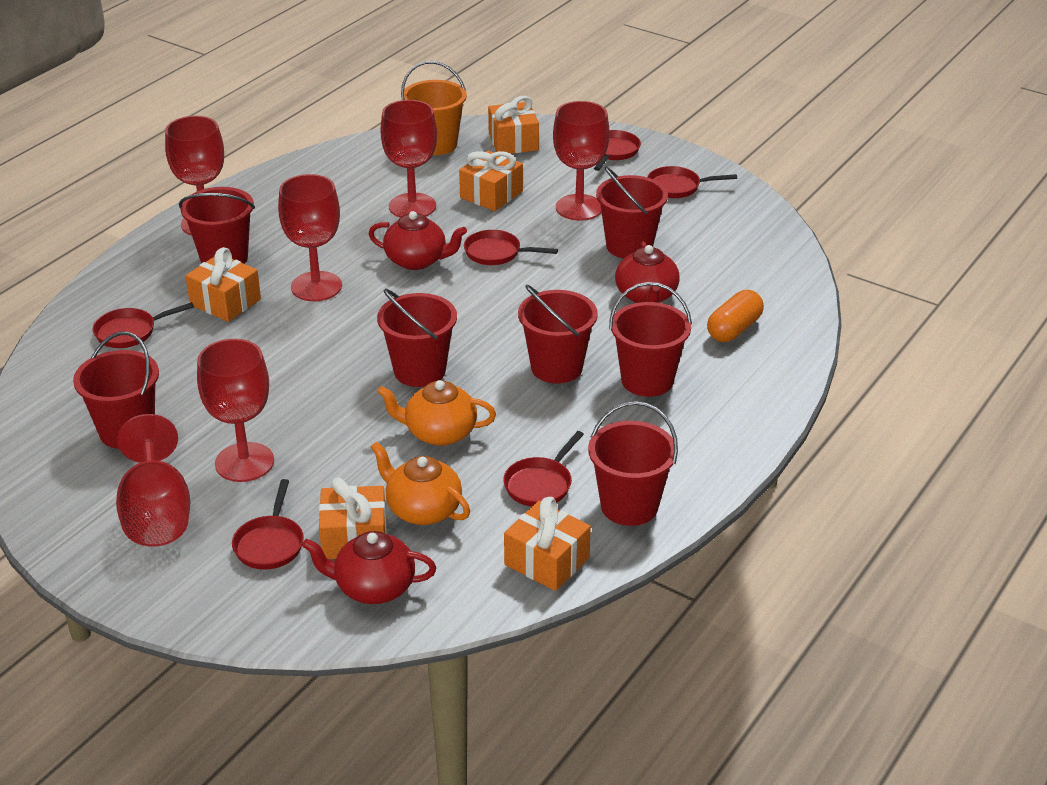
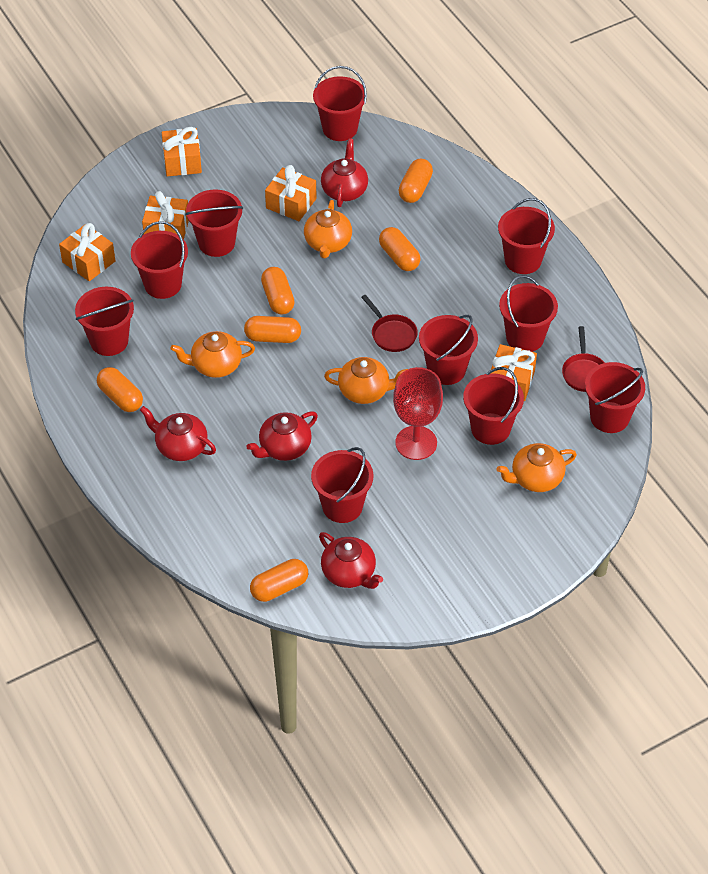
orange bucket: [401,61,467,155] = 1 -> none = 0
orange capsule: [707,290,764,342] = 1 -> [97,367,143,412] [244,316,301,343] [250,559,308,602] [261,267,295,315] [379,227,421,271] [398,159,433,203] = 6
orange teapot: [371,442,470,525] [377,380,496,446] = 2 -> [170,331,255,378] [304,200,352,258] [324,357,407,404] [497,443,577,492] = 4
red bucket: [73,332,159,449] [179,187,255,264] [377,289,457,387] [518,285,598,383] [588,401,678,526] [596,167,668,258] [609,282,692,397] = 7 -> [75,287,134,356] [131,221,188,299] [185,189,243,257] [311,447,374,523] [313,66,367,141] [419,315,478,385] [463,367,524,445] [498,198,555,274] [499,275,558,352] [585,362,645,433] = 10
red goblet: [116,414,190,546] [165,116,224,236] [197,339,274,482] [278,174,342,301] [380,100,437,218] [553,101,609,221] = 6 -> [393,367,443,460] = 1
red pan: [93,302,194,348] [232,479,304,570] [464,230,558,265] [503,431,584,507] [594,130,641,171] [647,166,737,198] = 6 -> [361,295,418,352] [562,326,605,392] = 2
red teapot: [302,531,436,604] [369,211,467,270] [615,241,680,303] = 3 -> [140,406,216,461] [246,411,318,461] [319,532,383,589] [321,138,368,207] = 4

